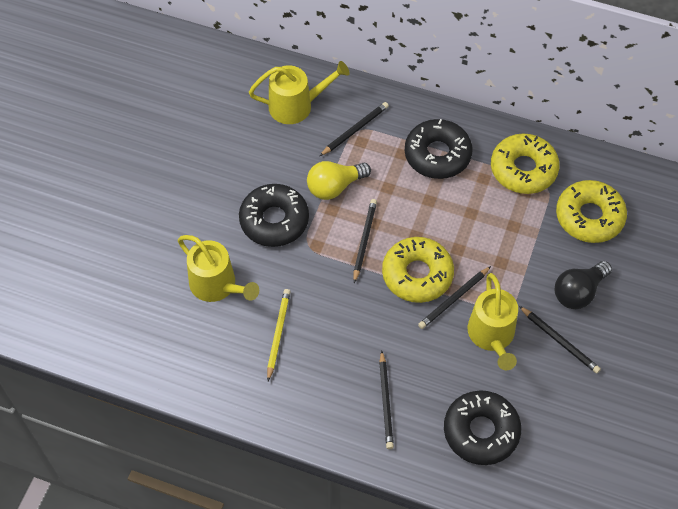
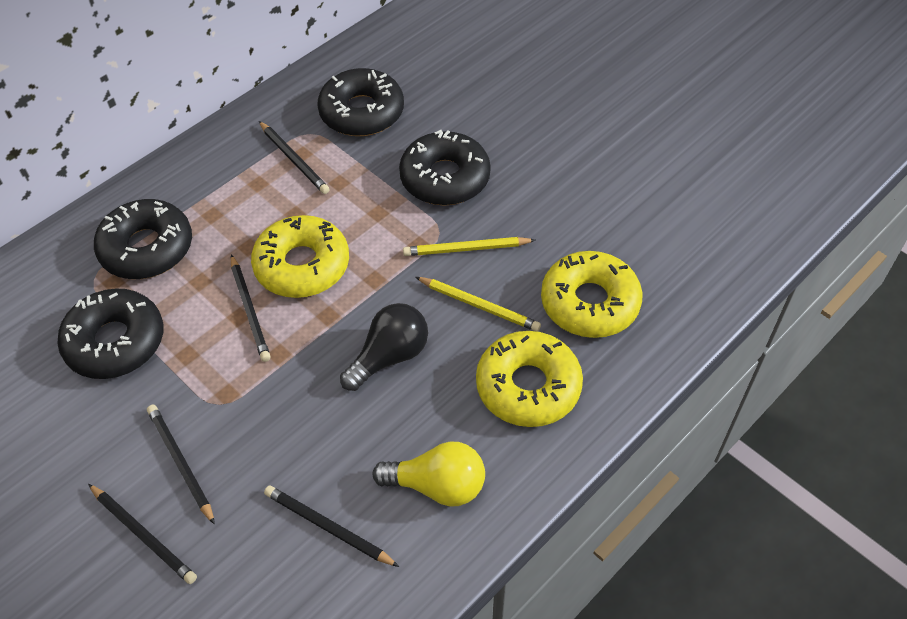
black donut: [239,184,309,247] [405,119,473,179] [444,390,521,465] = 3 -> [57,289,163,379] [94,199,192,279] [317,68,404,136] [399,130,491,206] = 4
yellow pencil: [267,289,291,381] = 1 -> [403,237,535,256] [416,277,541,332] = 2
yellow watering can: [178,235,259,302] [249,61,350,124] [468,273,518,370] = 3 -> none = 0

